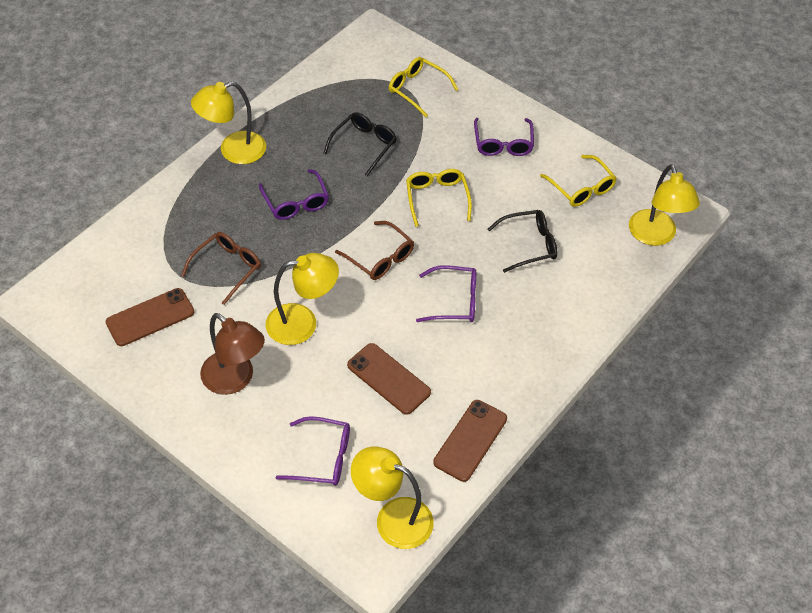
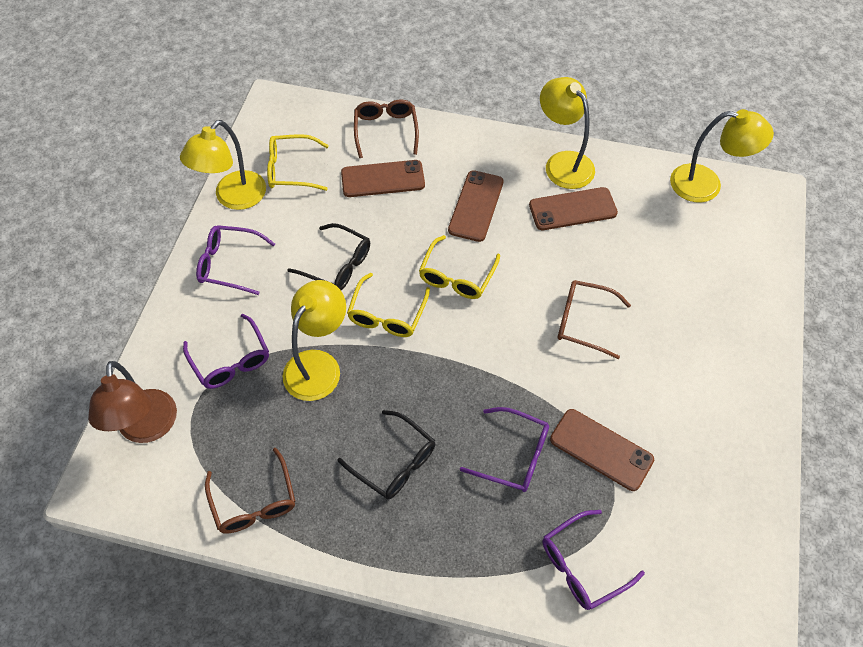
brown glasses: [181,232,261,305] [335,221,414,280] = 2 -> [205,448,295,534] [354,100,419,158] [557,280,631,359] = 3
brown phone: [105,288,194,346] [347,343,431,415] [433,400,507,482] = 3 -> [341,160,425,197] [448,170,504,242] [529,187,618,230] [550,409,654,491] = 4

